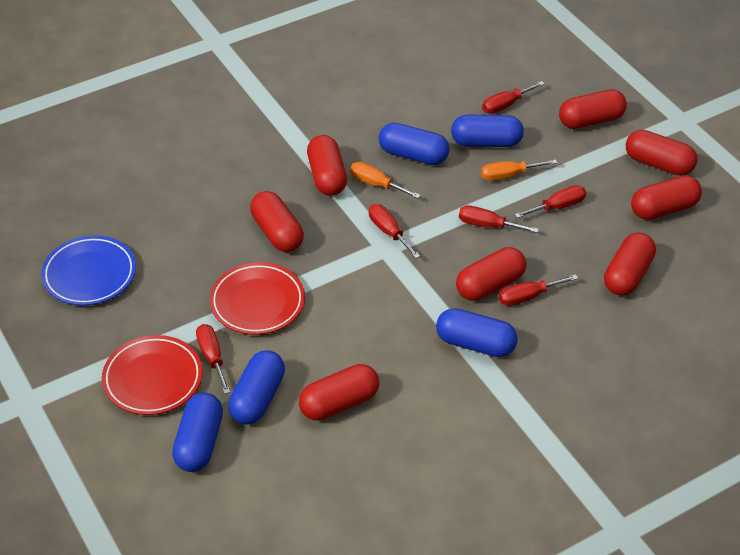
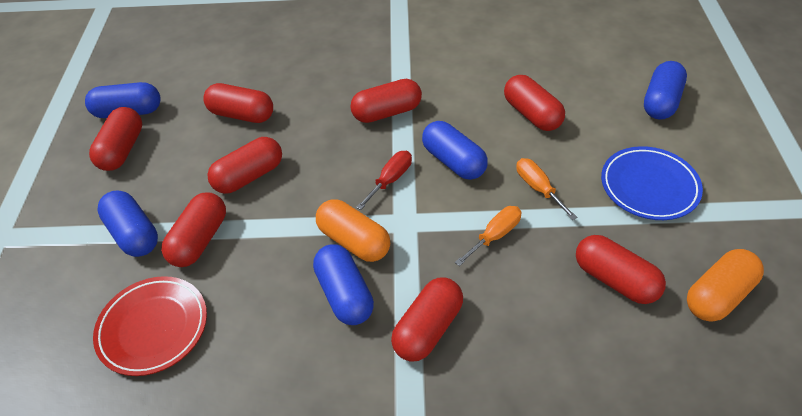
orange capsule: none = 0 -> [316,199,390,262] [687,249,764,322] = 2
red plate: [102,335,203,415] [210,262,305,335] = 2 -> [93,276,207,376] = 1
red screwdriver: [196,324,230,394] [369,204,420,259] [459,205,539,233] [482,81,545,114] [499,274,578,306] [515,185,586,218] = 6 -> [356,151,412,210] = 1

